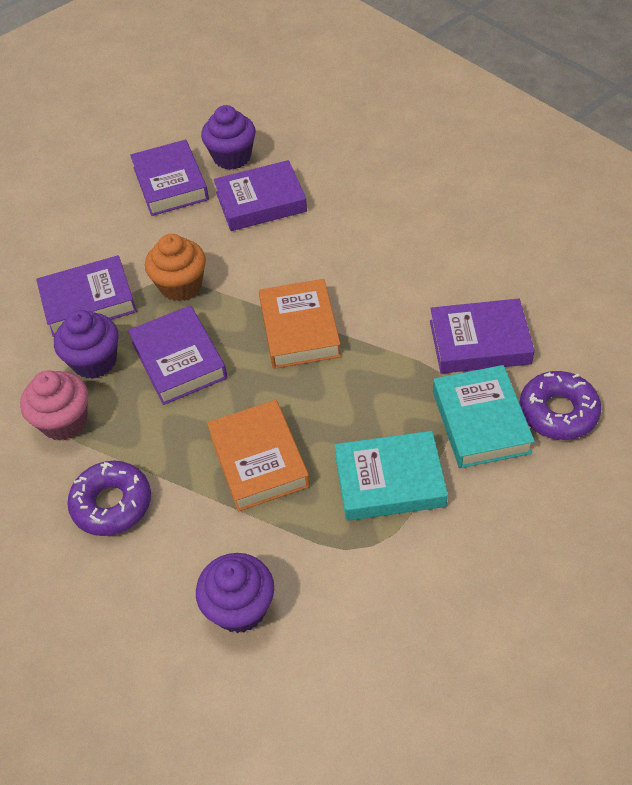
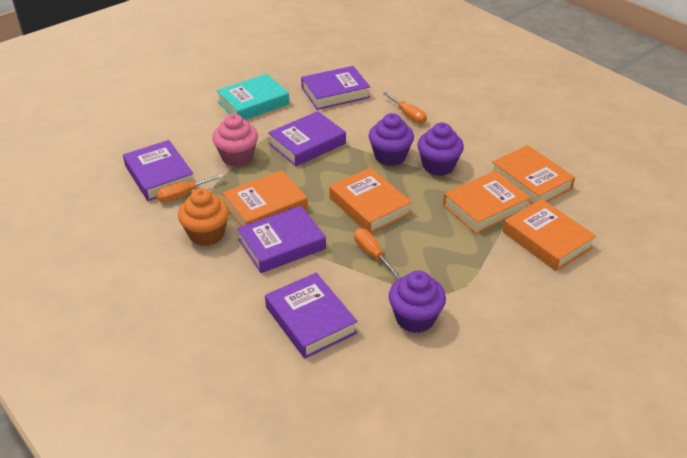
orange book: [207,400,310,512] [259,279,341,369] = 2 -> [223,170,308,226] [329,168,412,233] [443,171,531,234] [492,145,575,204] [503,199,596,271] = 5
orange screwdriver: none = 0 -> [156,174,224,202] [354,228,402,279] [383,92,427,124] = 3
purple donut: [67,460,151,536] [519,371,602,440] = 2 -> none = 0
turquoise book: [335,431,448,521] [433,365,535,468] = 2 -> [217,74,289,120] = 1

